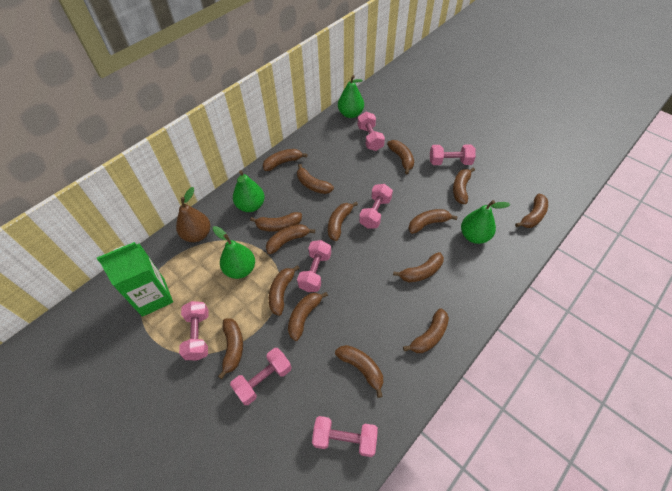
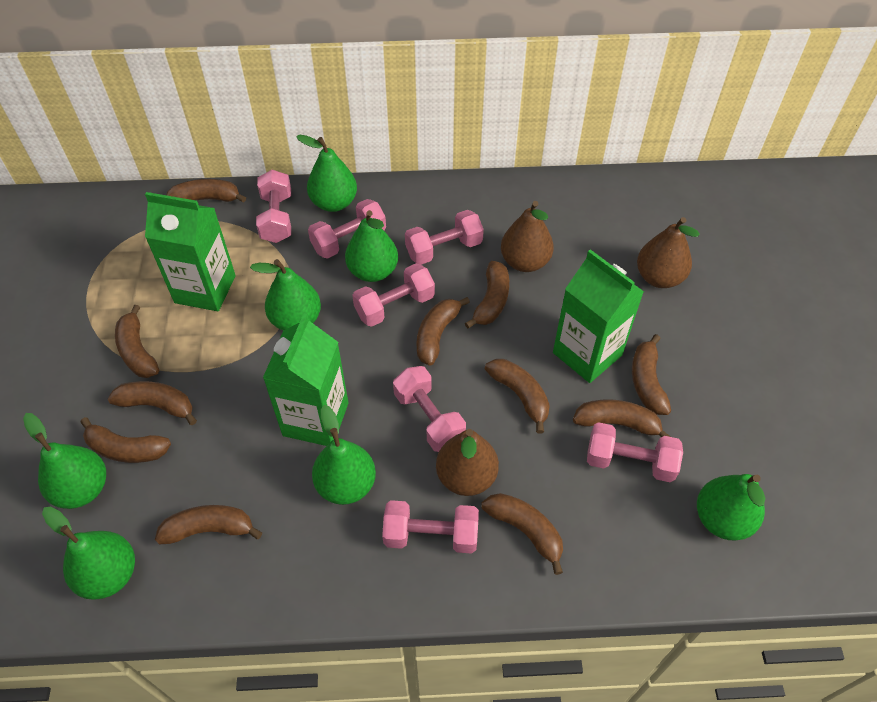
brown banana: [218,318,243,379] [250,212,302,232] [263,149,307,171] [266,224,315,254] [269,265,300,316] [288,292,328,341] [297,164,334,194] [328,202,358,241] [335,345,383,398] [387,140,414,174] [393,252,444,282] [403,308,449,353] [408,209,458,234] [453,167,475,204] [515,194,548,228] = 15 -> [80,417,171,463] [108,381,197,425] [115,305,159,378] [155,505,262,544] [166,179,246,203] [417,297,470,366] [465,261,509,328] [482,493,563,575] [485,359,550,434] [573,399,671,437] [632,334,671,415] = 11
brown pear: [176,187,210,242] = 1 -> [436,429,499,496] [501,201,554,272] [637,217,700,288] = 3
green carton: [97,242,173,317] = 1 -> [145,192,236,311] [263,313,348,446] [553,249,644,383] = 3
green pear: [213,226,255,279] [233,170,265,212] [338,75,364,118] [461,200,510,244] = 4 -> [23,413,106,509] [42,507,135,600] [250,259,321,330] [296,135,357,212] [312,405,376,505] [345,210,398,282] [697,474,765,540] = 7

